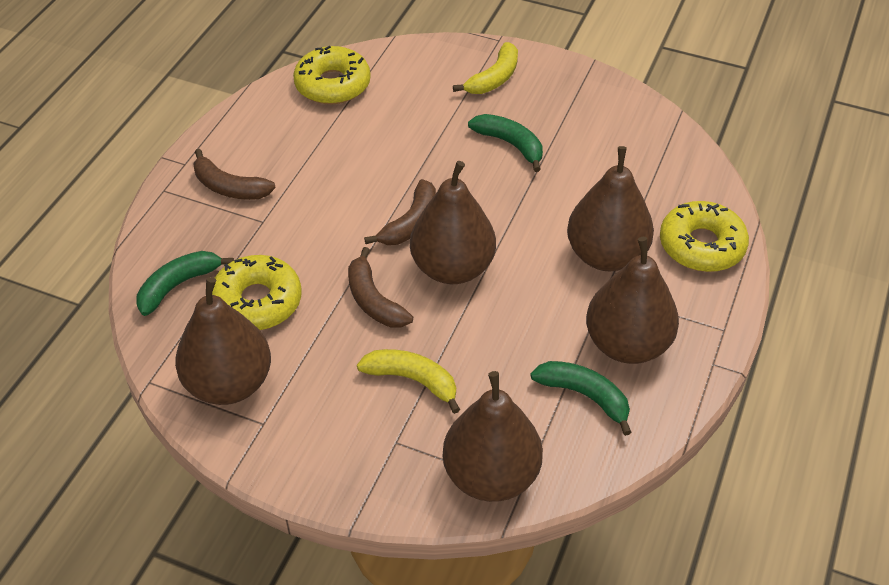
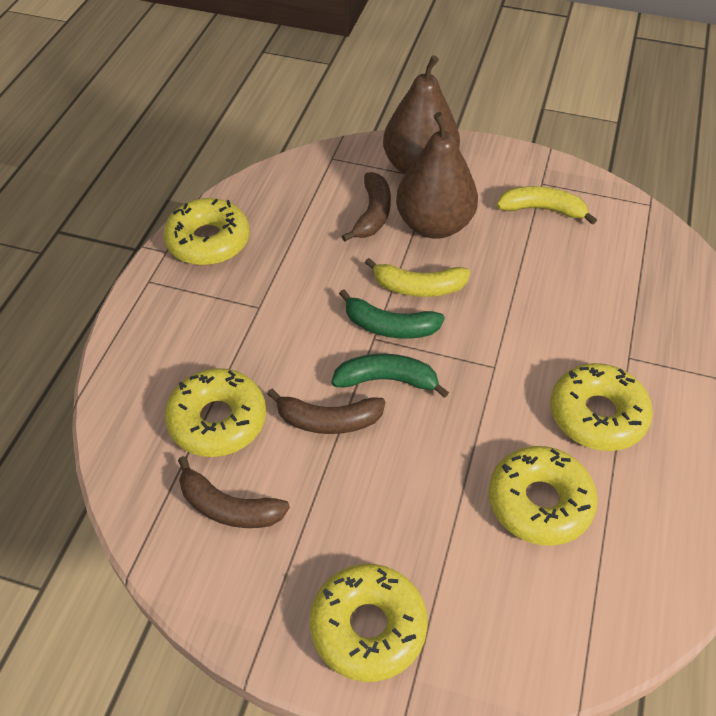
brown pear: [175,277,271,405] [410,161,496,284] [443,371,543,502] [567,146,654,271] [586,237,679,364] = 5 -> [383,55,460,175] [396,112,478,239] = 2
green banana: [136,251,234,316] [468,114,543,172] [531,361,632,436] = 3 -> [331,354,449,398] [339,289,445,339] = 2
yellow donut: [212,255,302,330] [293,46,371,104] [660,201,749,272] = 3 -> [164,198,250,265] [165,368,266,457] [310,564,428,682] [489,446,598,546] [550,363,653,451] = 5

